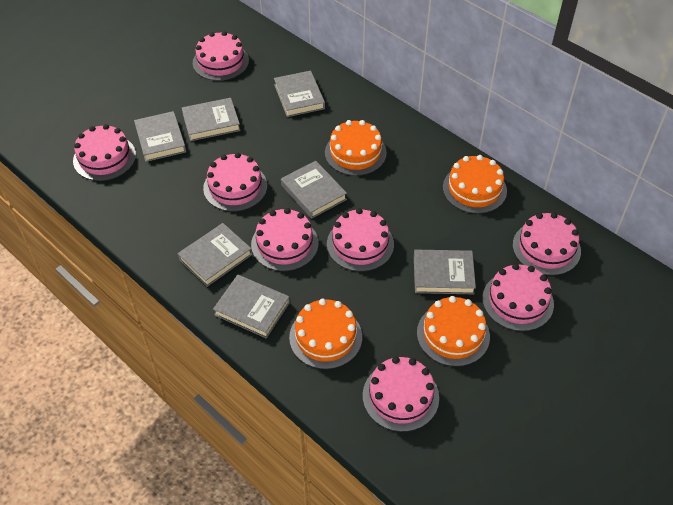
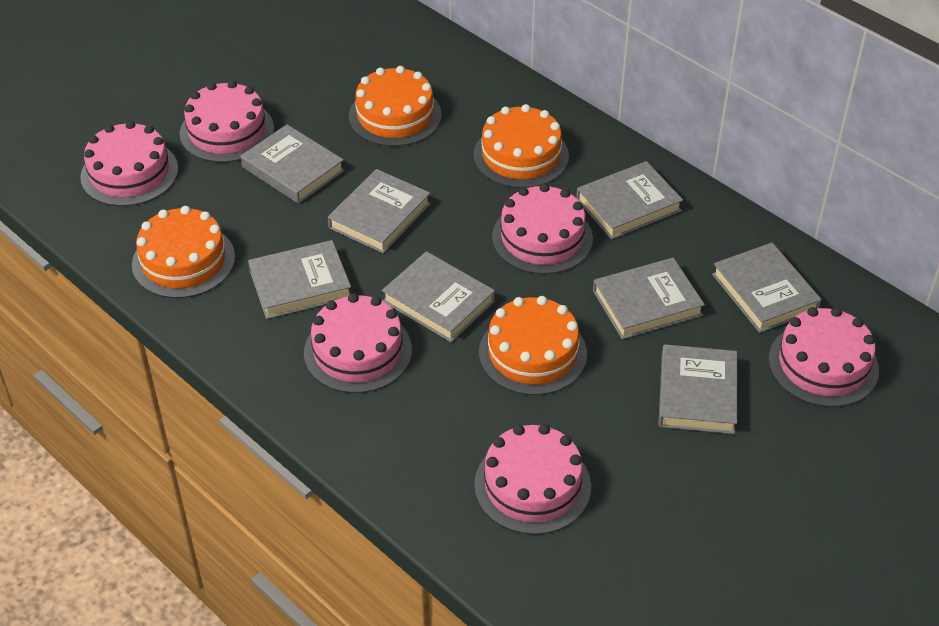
grey book: [134,111,186,162] [178,223,252,287] [182,98,241,141] [213,275,290,339] [274,70,325,117] [281,161,347,219] [414,250,476,294] = 7 -> [241,125,345,204] [248,240,351,319] [328,169,431,253] [382,251,495,342] [576,161,683,239] [593,258,705,339] [658,344,737,434] [712,243,821,333] = 8
pink cake: [73,124,136,181] [193,31,249,81] [203,153,267,212] [251,208,318,271] [327,208,394,272] [363,356,439,432] [482,263,554,331] [513,212,581,276] = 8 -> [80,121,178,206] [180,81,274,163] [304,293,412,393] [474,424,591,535] [492,184,593,274] [769,307,879,407] = 6

